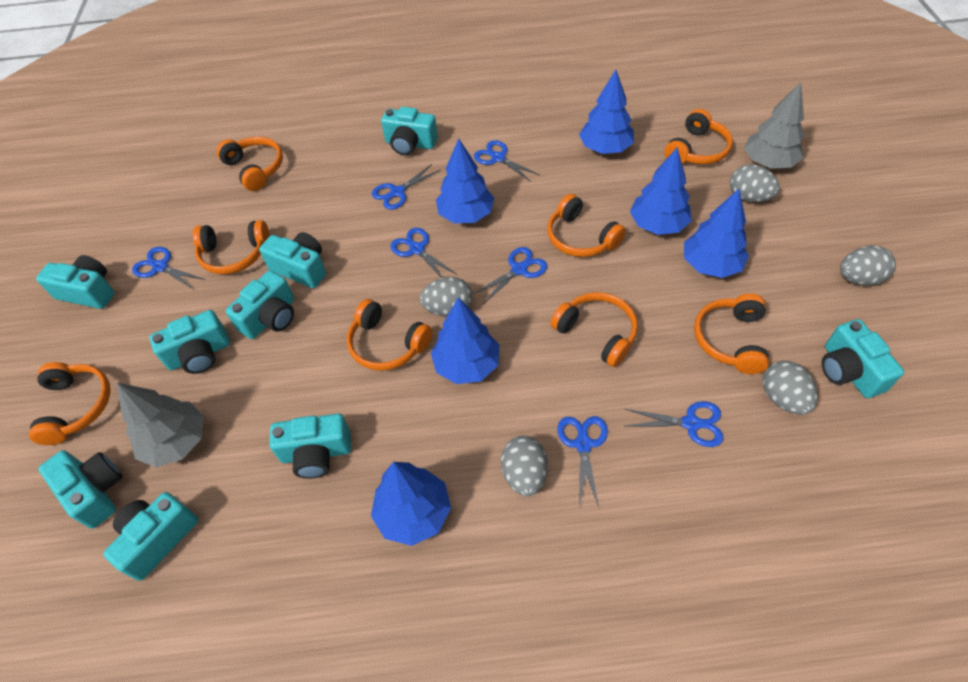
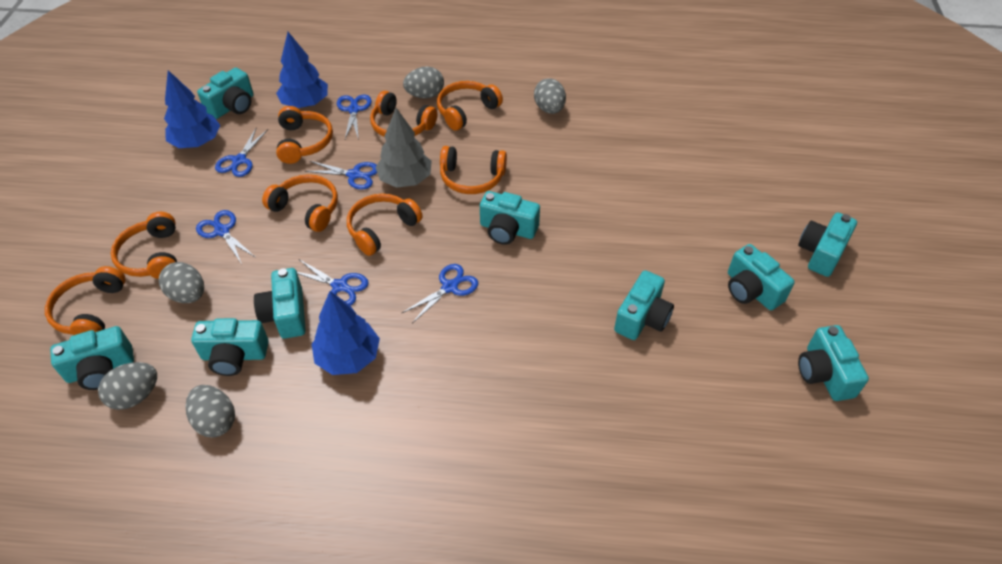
blue scissors: [132,247,206,289] [372,164,441,210] [390,228,458,278] [472,247,548,304] [474,140,540,182] [557,416,608,507] [625,401,724,447] = 7 -> [196,210,255,264] [215,128,268,177] [297,260,369,306] [305,161,377,190] [337,95,372,140] [402,264,478,323] = 6
blue tree: [371,462,451,546] [431,297,500,384] [436,138,494,223] [579,70,634,154] [630,148,692,235] [684,189,749,278] = 6 -> [164,70,220,148] [276,32,328,108] [311,291,380,375] = 3
grey tree: [117,383,204,468] [744,82,804,169] = 2 -> [375,108,432,188] = 1

